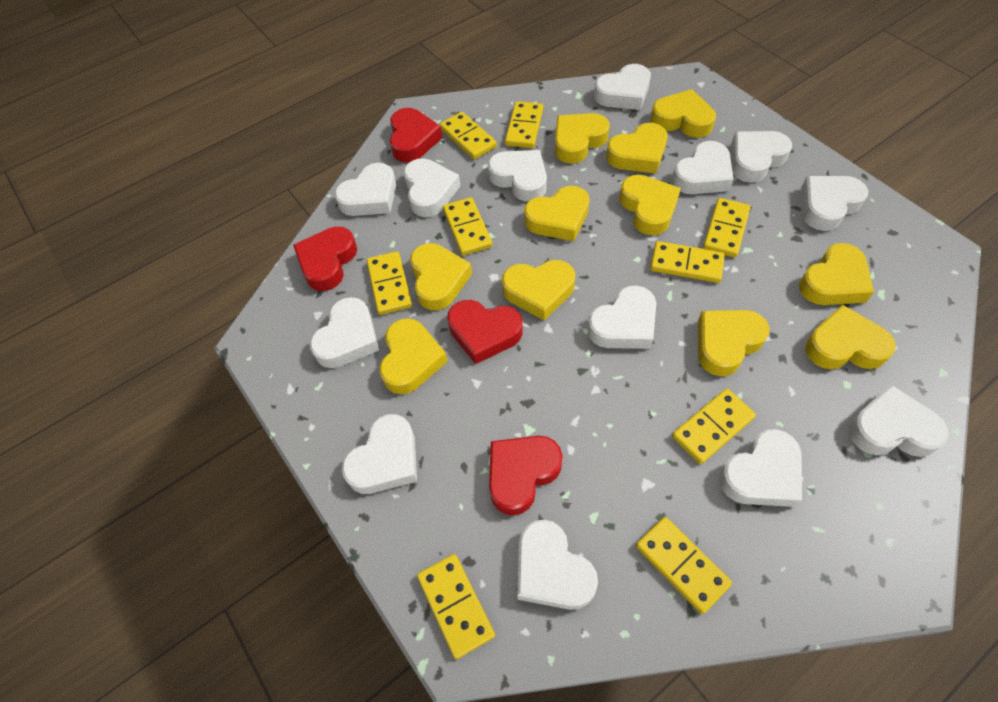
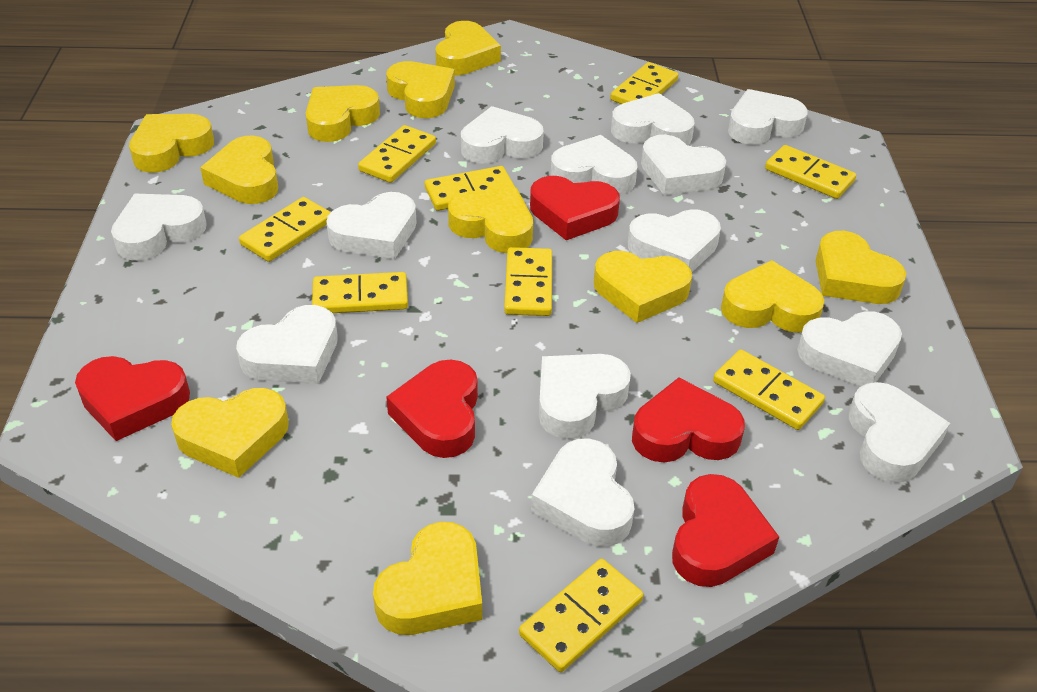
red heart: [293,227,357,291] [390,108,442,162] [447,300,523,364] [489,436,563,516] = 4 -> [75,356,190,441] [386,359,478,458] [530,176,620,240] [632,377,745,463] [672,474,779,587] = 5

